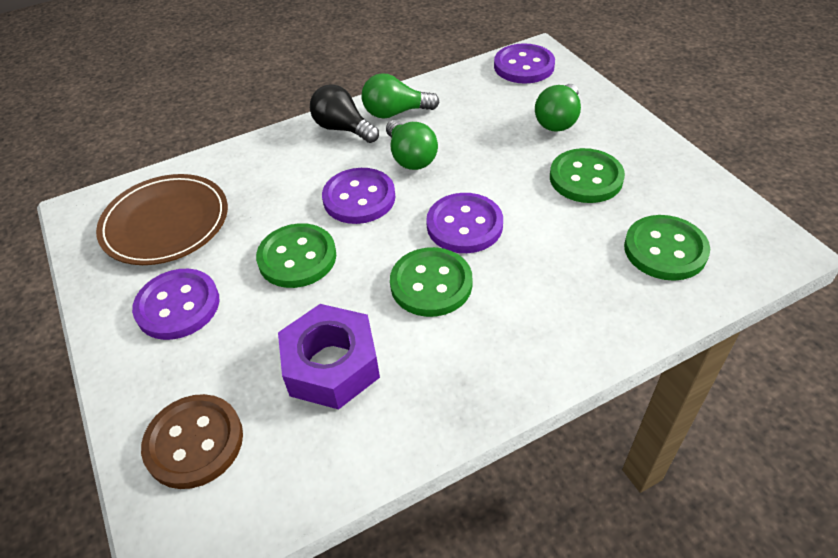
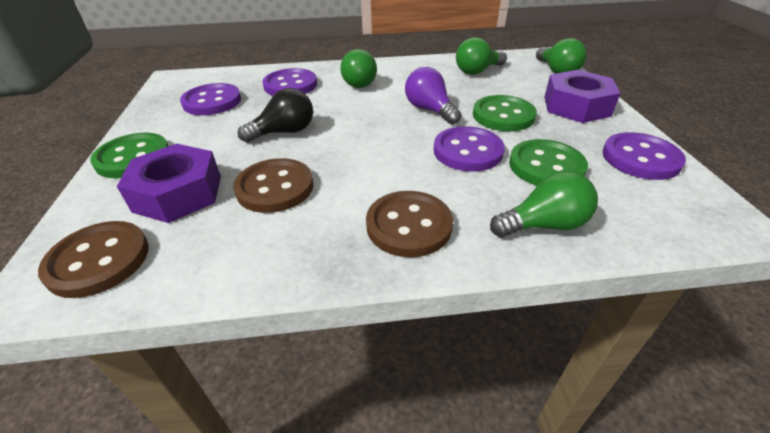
brown button: [141,394,243,489] = 1 -> [38,221,149,298] [233,158,313,213] [366,191,453,257] = 3
brown plate: [96,174,228,265] = 1 -> none = 0
green button: [256,223,336,288] [390,247,473,317] [550,148,625,203] [624,215,710,281] = 4 -> [90,133,168,178] [473,95,537,131] [509,139,588,186] = 3
green light bulb: [362,73,439,119] [386,120,438,170] [535,84,581,132] = 3 -> [340,49,377,88] [456,37,507,75] [490,171,598,237] [536,38,587,73] = 4
purple light bulb: none = 0 -> [405,67,461,125] = 1
purple nut: [278,304,380,410] = 1 -> [117,144,221,223] [544,70,621,123] = 2

